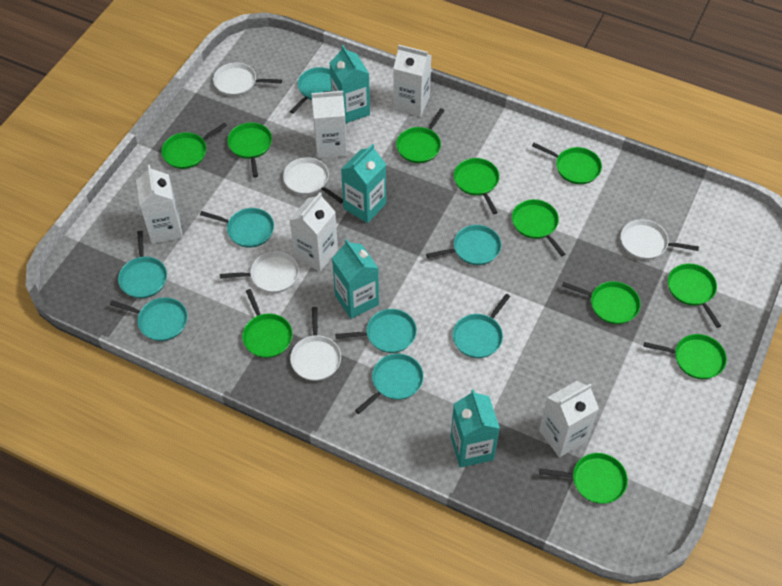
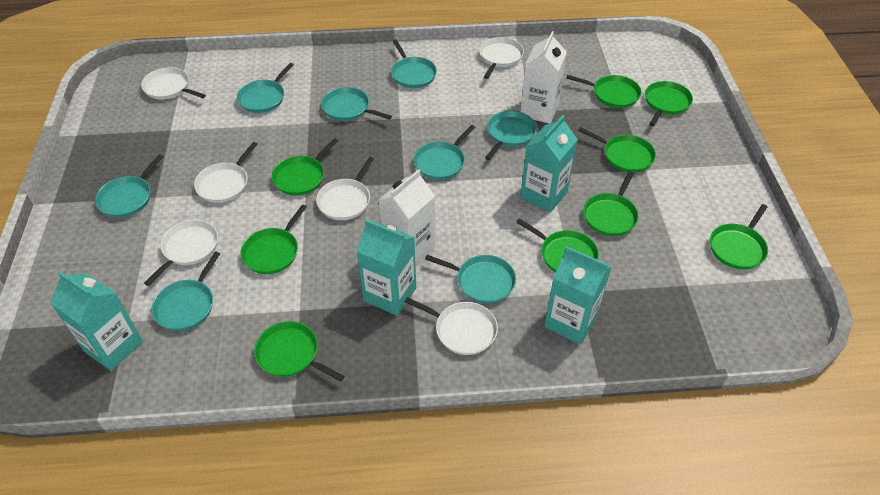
green pan: [161,123,227,169] [227,122,272,177] [242,289,293,358] [396,108,445,163] [454,158,500,214] [512,199,565,256] [532,143,602,184] [539,453,628,504] [562,281,641,324] [644,334,727,379] [668,263,721,328] = 11 -> [240,204,307,274] [254,321,345,382] [272,138,338,195] [516,218,599,272] [566,75,641,108] [578,127,656,173] [583,171,638,236] [645,81,693,126] [710,204,768,269] = 9
white carton: [136,165,183,244] [290,192,338,272] [312,91,347,159] [393,45,432,117] [539,381,599,457] = 5 -> [379,169,435,266] [520,31,567,124] = 2
white pan: [213,62,282,96] [220,251,299,293] [283,157,343,203] [290,307,341,381] [621,219,699,260] = 5 -> [141,67,206,100] [144,220,218,286] [194,142,258,203] [316,157,374,220] [405,297,498,355] [479,37,524,79] = 6

